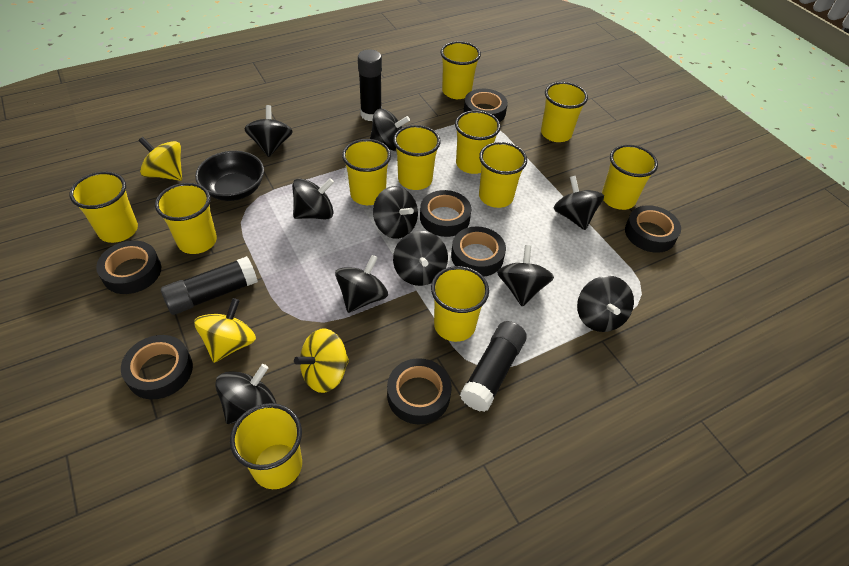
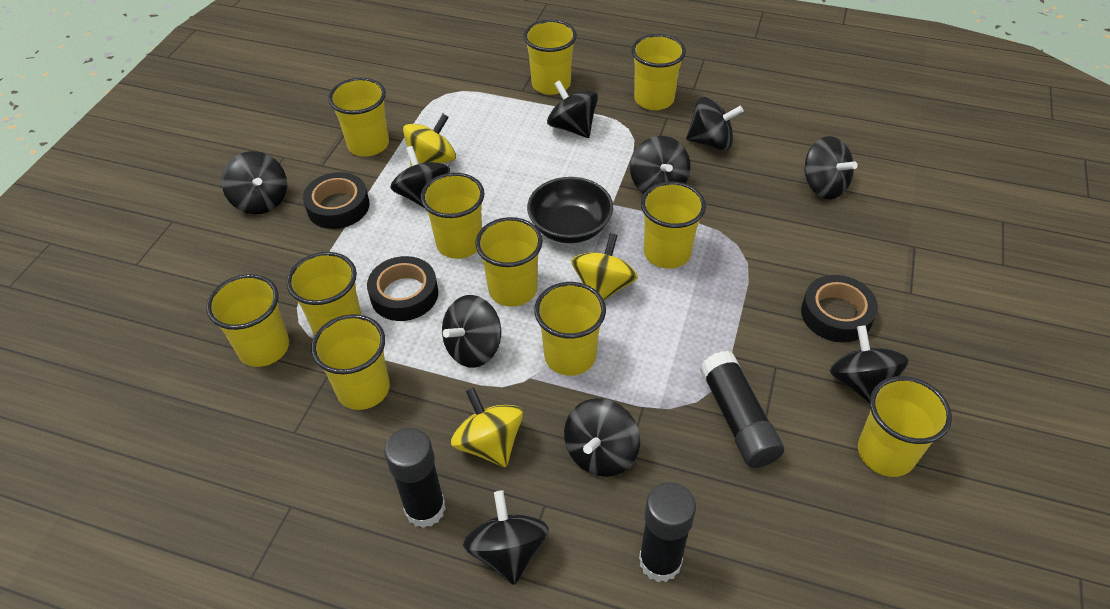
black tape: [96,240,161,294] [121,335,193,399] [387,358,452,424] [420,190,471,237] [451,226,506,277] [464,89,508,122] [625,205,681,253] = 7 -> [303,172,369,229] [367,256,438,321] [801,275,878,342] = 3

